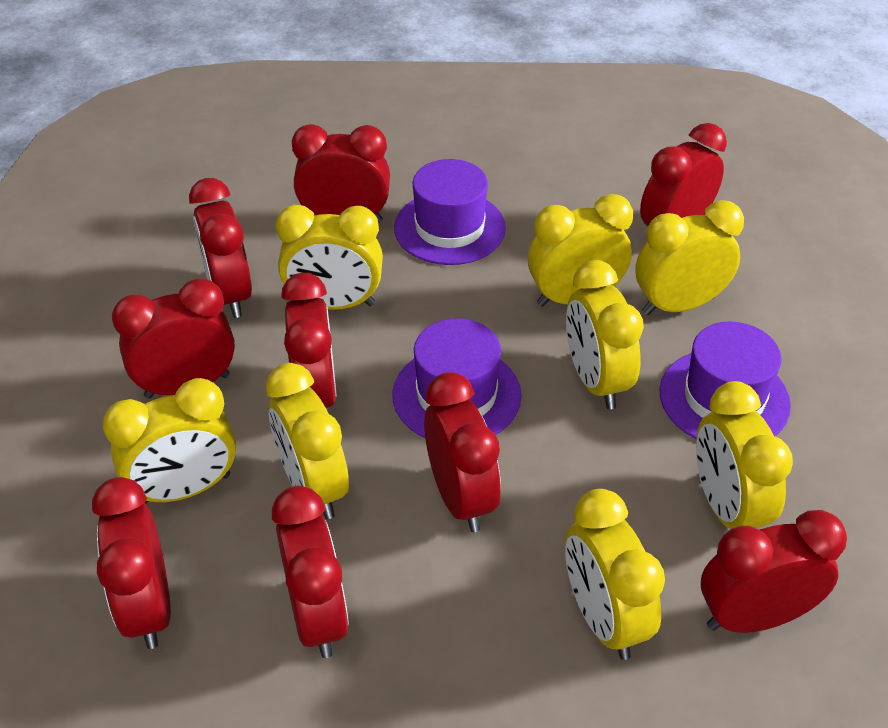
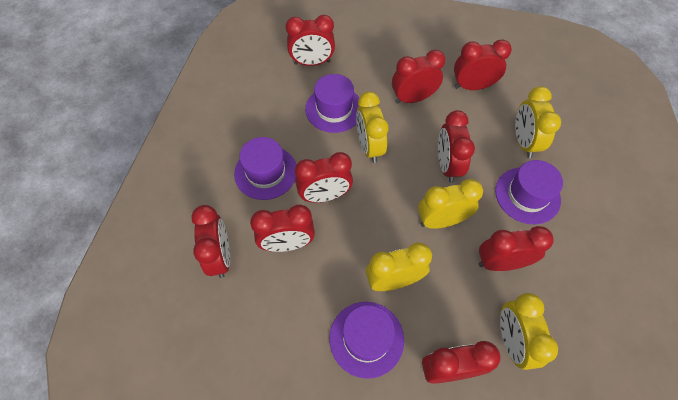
purple hat: [392,318,521,438] [394,159,506,265] [659,321,791,439] = 3 -> [234,137,296,200] [305,74,359,133] [329,302,404,379] [495,160,563,224] = 4
yellow clock: [103,378,236,504] [266,363,349,519] [276,205,383,310] [528,194,633,306] [565,489,665,660] [566,260,644,409] [635,200,744,315] [696,381,793,529] = 8 -> [356,91,389,163] [366,243,432,291] [418,179,483,229] [500,293,558,370] [515,86,561,158] = 5

